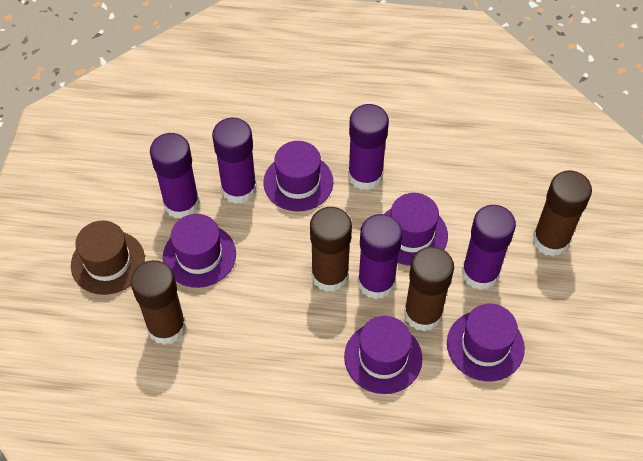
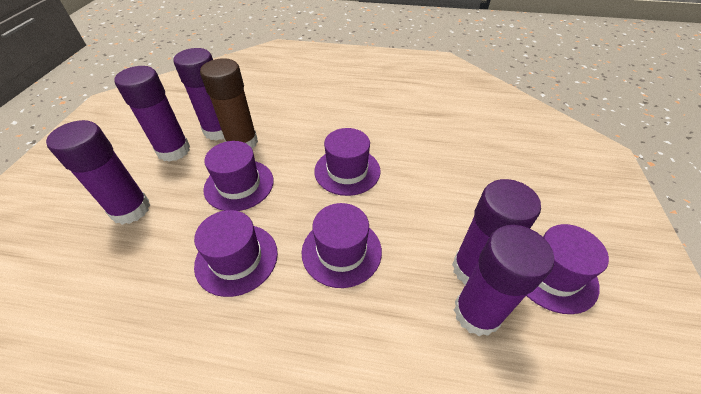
brown glue stick: [130,260,186,345] [310,207,352,292] [404,247,454,331] [532,171,592,256] = 4 -> [200,58,258,149] = 1
brown hat: [71,221,145,295] = 1 -> none = 0

